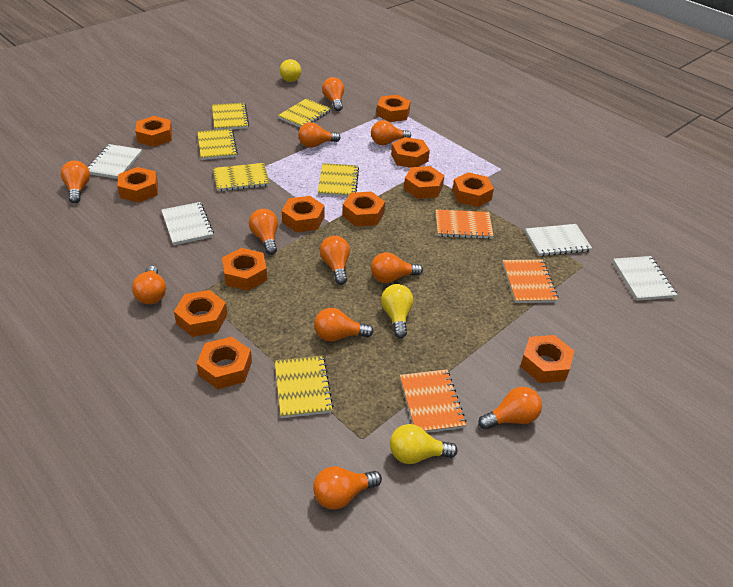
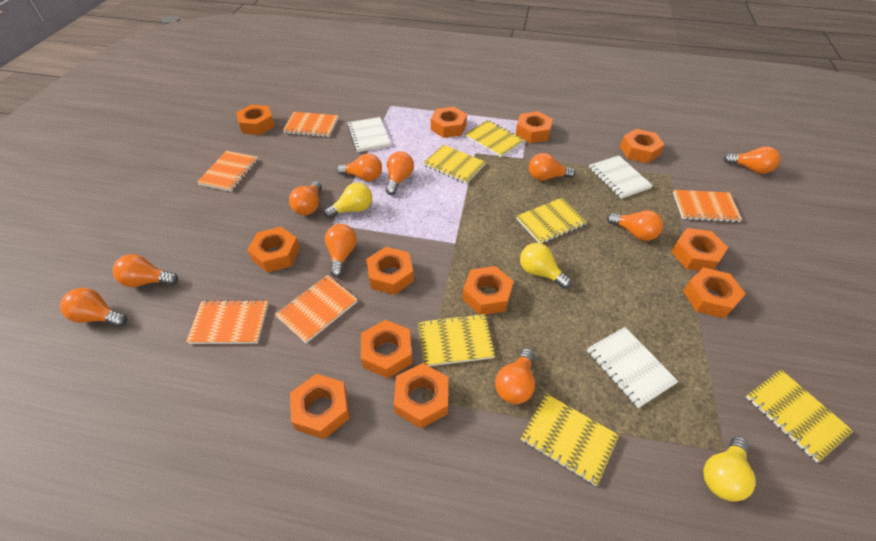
orange light bulb: [61,161,90,203] [132,266,166,304] [249,209,278,255] [298,122,340,148] [313,466,382,510] [314,308,374,342] [320,236,350,285] [322,77,344,111] [371,120,411,145] [371,252,423,283] [478,387,542,430] = 11 -> [60,288,127,327] [113,254,178,287] [289,181,322,215] [325,224,357,277] [337,154,382,181] [386,151,414,195] [495,348,535,404] [529,153,575,181] [607,210,663,241] [724,146,780,174] = 10
orange notebook: [400,369,467,433] [436,210,493,239] [503,259,559,303] = 3 -> [186,300,268,344] [197,151,258,192] [275,275,358,343] [283,112,338,137] [673,190,742,222] = 5
white notebook: [88,144,142,179] [161,202,214,245] [525,224,592,256] [613,256,677,301] = 4 -> [347,117,391,152] [587,327,679,408] [589,155,653,199] = 3

